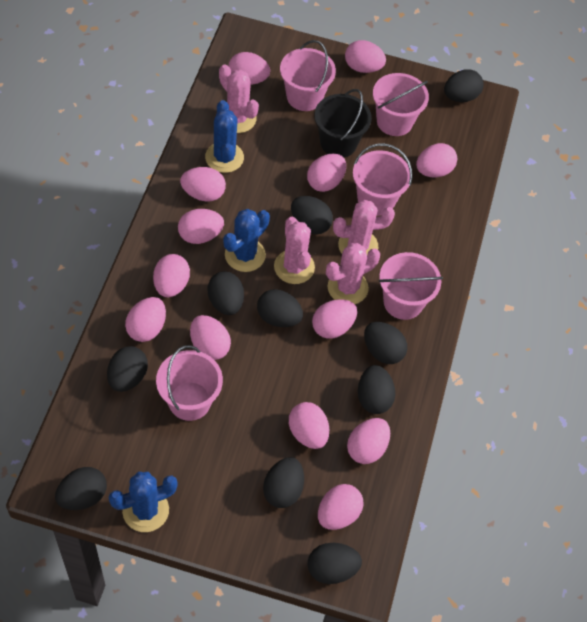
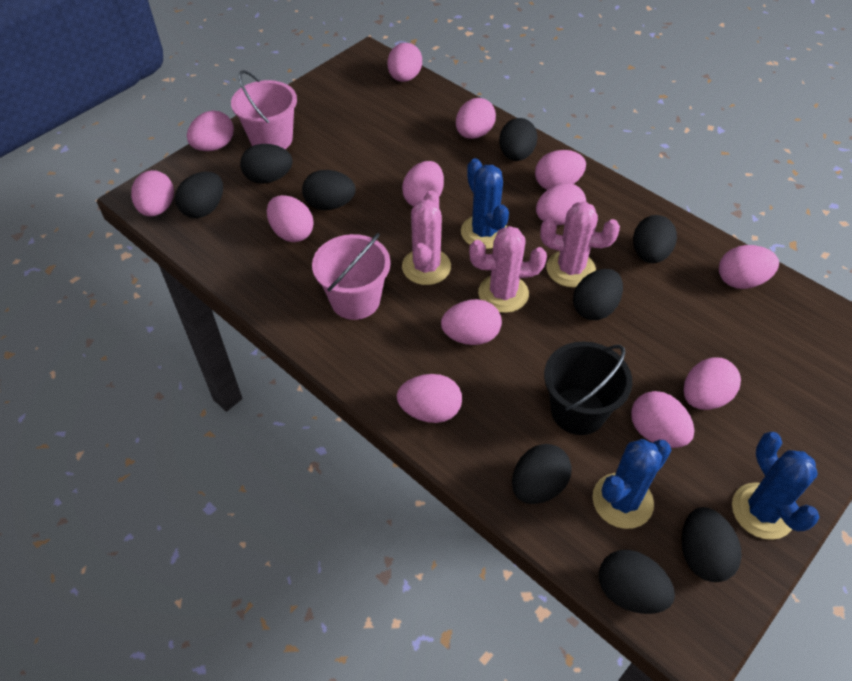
black egg: [55,467,107,510] [107,346,148,392] [208,271,244,315] [257,289,303,327] [263,457,304,508] [291,196,333,234] [308,543,362,584] [358,365,395,414] [364,322,407,364] [444,69,484,102] = 10 -> [175,172,223,218] [240,144,293,184] [302,170,355,210] [499,118,538,161] [512,444,572,504] [573,269,623,320] [599,550,675,614] [633,215,677,263] [682,507,742,582] = 9
pink bucket: [156,345,223,421] [280,40,336,111] [353,143,412,216] [373,73,429,136] [378,252,443,320] = 5 -> [231,70,297,149] [312,233,391,320] = 2
pink cactus: [219,64,259,133] [274,217,315,284] [326,243,380,304] [333,200,395,255] = 4 -> [402,191,451,285] [469,226,547,313] [540,202,620,288] = 3

